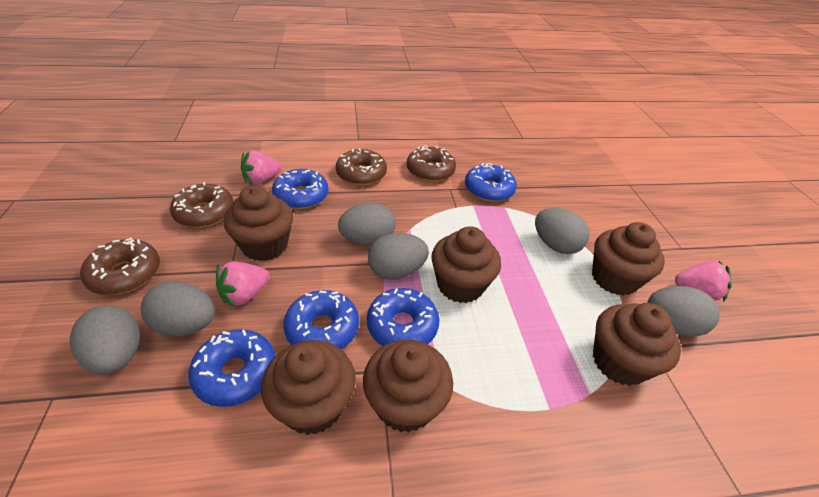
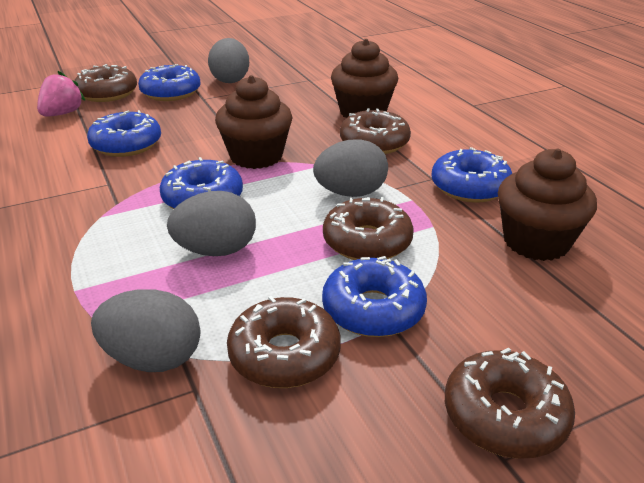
brown cupcake: [224,186,293,261] [261,340,356,435] [363,340,453,433] [431,226,501,303] [592,222,665,296] [593,303,681,386] = 6 -> [215,75,293,169] [331,39,398,118] [498,149,597,261] = 3
brown donut: [80,238,160,295] [170,182,234,228] [336,148,387,186] [407,146,456,182] = 4 -> [74,64,137,102] [227,296,341,388] [323,197,414,260] [340,108,411,154] [445,347,575,459] = 5
grey egg: [70,305,140,374] [141,281,215,336] [338,203,395,246] [368,233,429,279] [535,208,590,254] [648,286,720,336] = 6 -> [91,289,200,372] [167,191,256,256] [208,38,249,83] [313,139,388,197] = 4
pink strawberry: [216,261,270,307] [241,151,281,184] [675,261,732,302] = 3 -> [37,71,86,116] = 1

